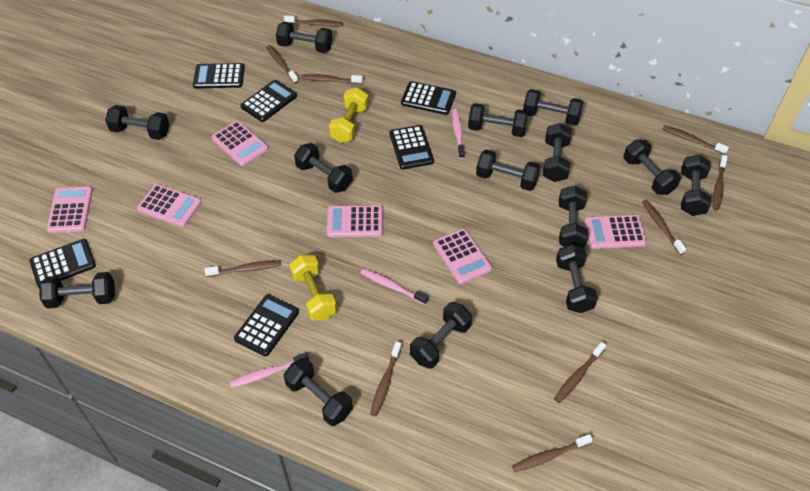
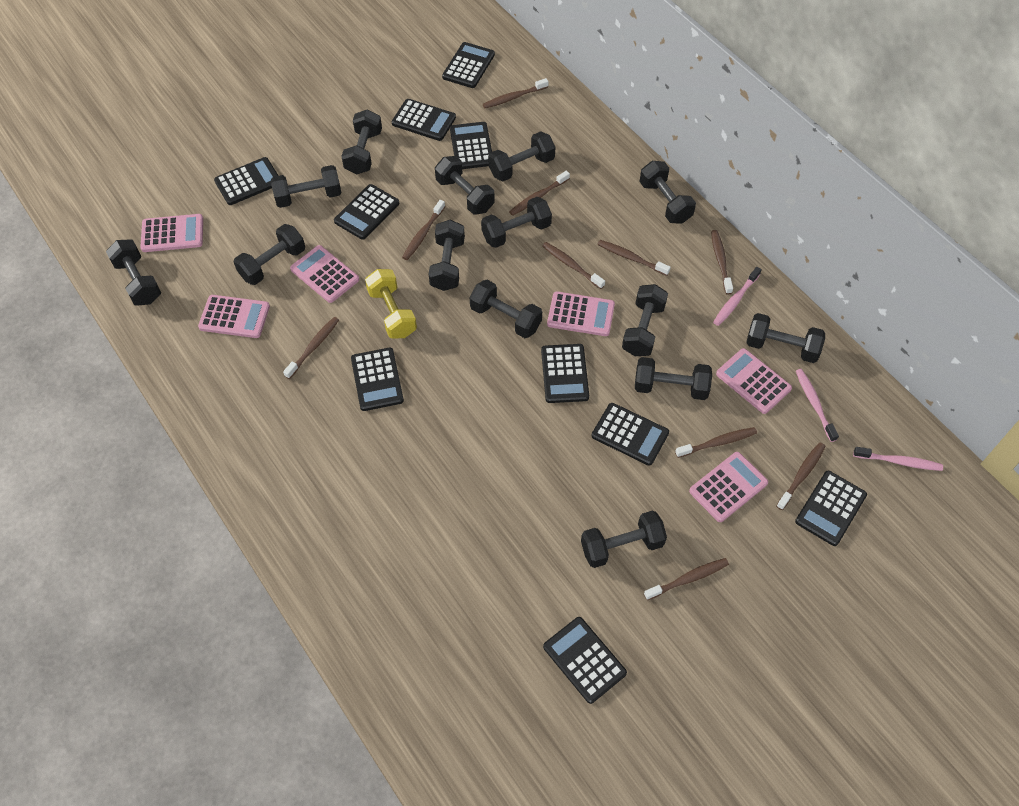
black calculator: [29,239,96,287] [193,63,245,88] [234,294,299,356] [241,80,297,122] [389,125,434,170] [401,81,456,115] = 6 -> [214,157,279,205] [334,184,399,240] [351,348,404,411] [392,99,456,141] [442,42,495,88] [450,122,492,169] [541,344,589,403] [543,617,627,704] [592,403,669,466] [795,471,867,546] = 10
yellow dumbbell: [289,255,337,321] [329,87,369,143] = 2 -> [365,269,417,339] = 1

